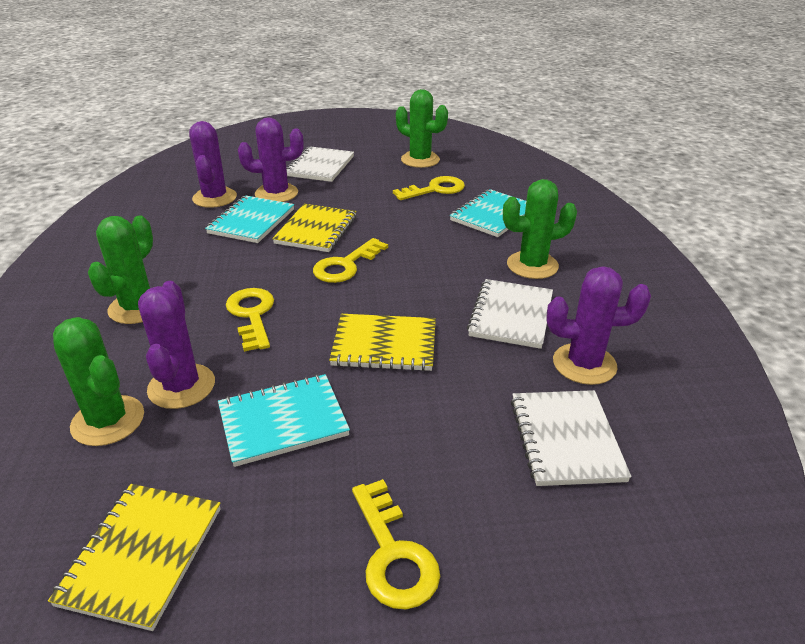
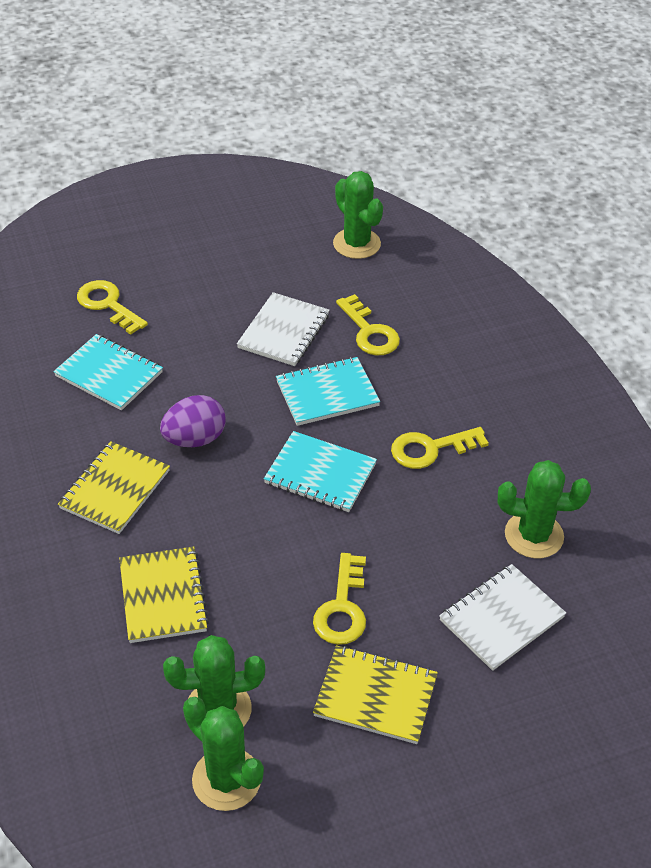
purple cactus: [138,281,215,409] [189,121,237,208] [238,117,303,202] [546,266,651,385] = 4 -> none = 0
purple egg: none = 0 -> [160,395,226,447] = 1
white notebook: [286,147,354,182] [467,279,553,349] [511,390,631,486] = 3 -> [237,292,330,366] [439,564,566,671] = 2

